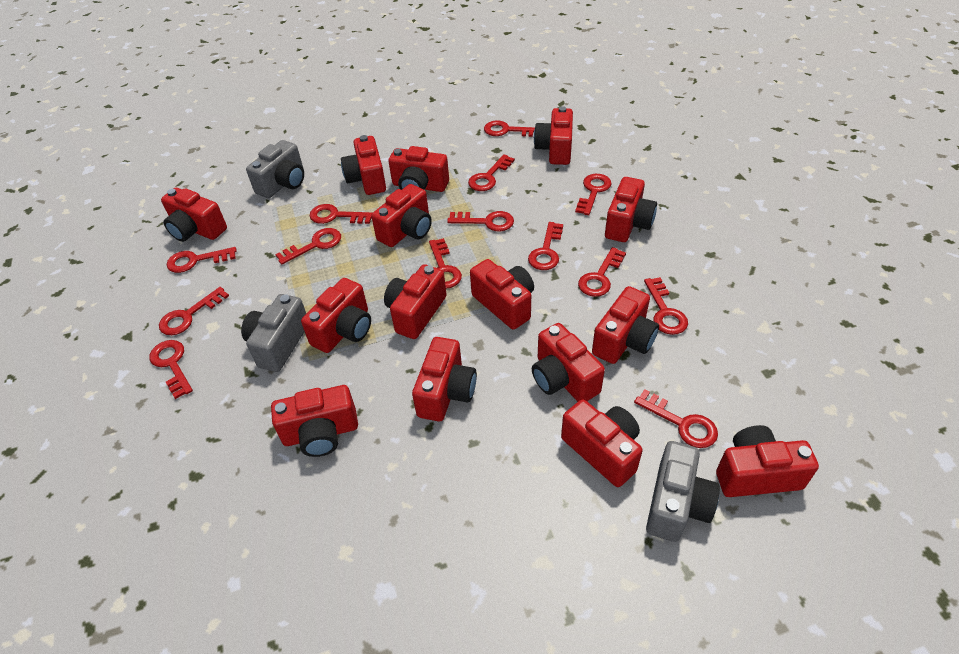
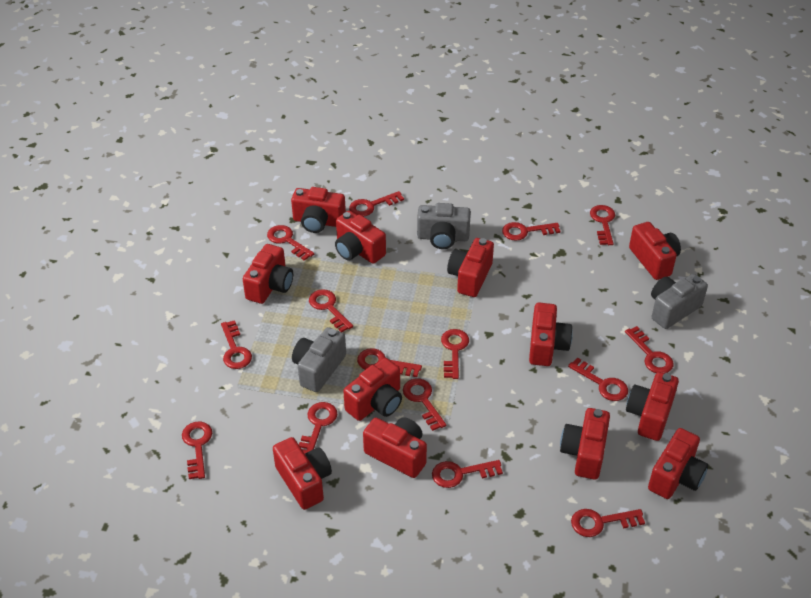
red camera: [161,188,227,242] [271,385,358,457] [301,278,371,353] [341,135,386,195] [371,184,432,247] [384,264,447,339] [388,146,449,192] [412,337,477,422] [470,259,534,330] [532,323,605,402] [534,106,573,165] [561,399,643,487] [592,286,659,364] [605,177,657,242] [716,425,819,497] = 15 -> [243,244,293,304] [273,437,332,510] [291,187,346,233] [335,211,386,264] [343,358,402,421] [363,417,427,478] [447,238,494,297] [529,303,573,366] [560,408,610,480] [626,372,679,441] [629,222,681,280] [648,428,708,499] = 12
red key: [150,340,193,399] [159,287,229,335] [167,247,237,273] [275,228,341,265] [310,204,373,224] [429,238,462,289] [447,211,514,231] [468,154,515,191] [484,121,535,137] [528,222,563,270] [575,174,612,215] [578,247,626,297] [634,389,718,448] [644,277,688,335] = 14 -> [182,422,212,479] [221,320,252,369] [267,225,314,261] [299,402,337,453] [309,289,353,332] [349,191,404,216] [357,348,422,377] [403,378,446,431] [432,460,503,488] [441,329,469,379] [502,222,560,241] [568,357,628,401] [571,509,645,537] [590,205,615,245] [625,326,673,373] = 15

